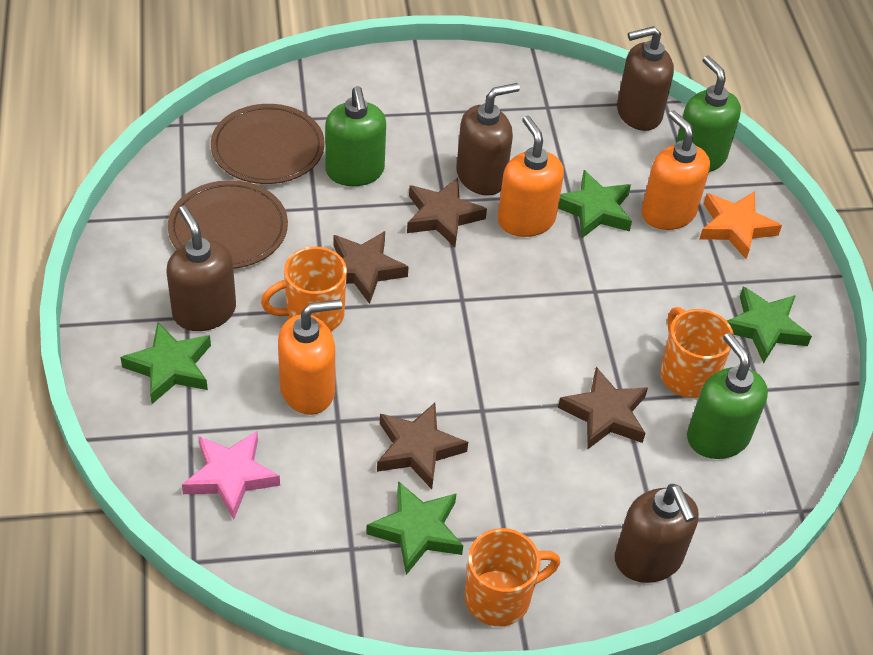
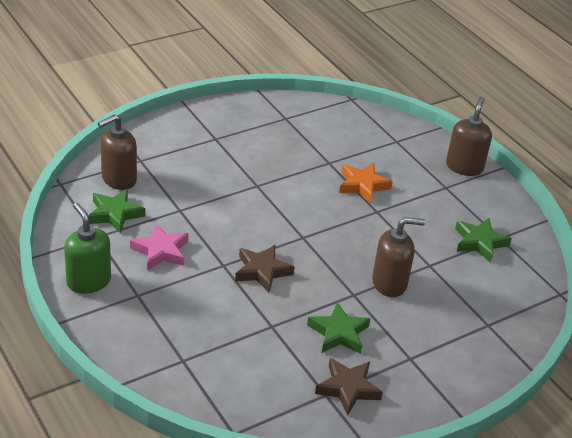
brown plate: [168,180,288,269] [211,104,325,184] = 2 -> none = 0
brown soap dispenser: [166,205,236,331] [456,83,520,195] [615,484,699,583] [617,26,674,131] = 4 -> [98,114,137,190] [372,217,425,297] [446,97,492,176] = 3
brown star: [333,231,409,304] [377,403,468,489] [407,178,487,247] [558,367,648,449] = 4 -> [235,245,294,293] [315,358,383,416] = 2
green soap dispenser: [325,86,386,186] [676,56,741,172] [687,333,768,459] = 3 -> [64,203,111,294] = 1
green star: [120,322,211,404] [366,481,463,575] [558,170,632,238] [727,286,812,363] = 4 -> [88,189,145,234] [307,302,370,354] [455,218,512,263] = 3
orange mug: [261,246,347,331] [465,528,560,627] [660,307,734,398] = 3 -> none = 0
orange soap dispenser: [278,300,342,415] [498,116,564,237] [642,110,710,230] = 3 -> none = 0

